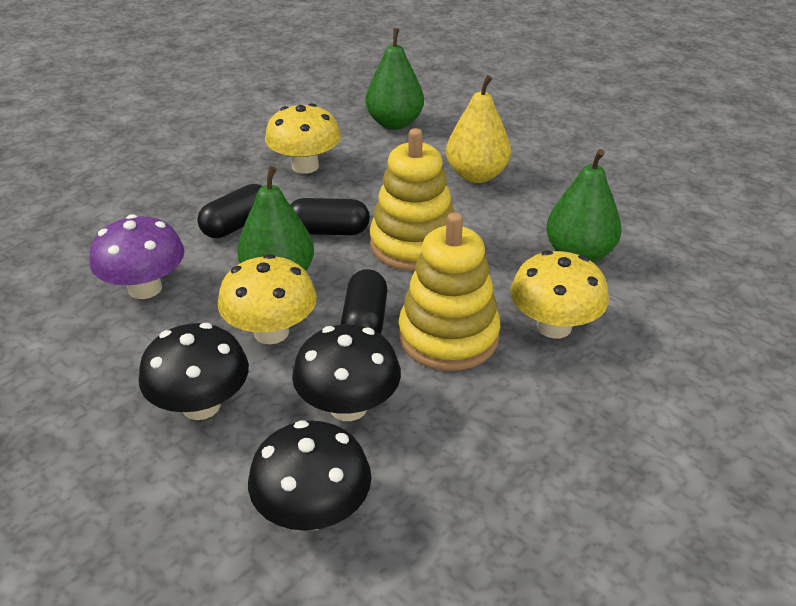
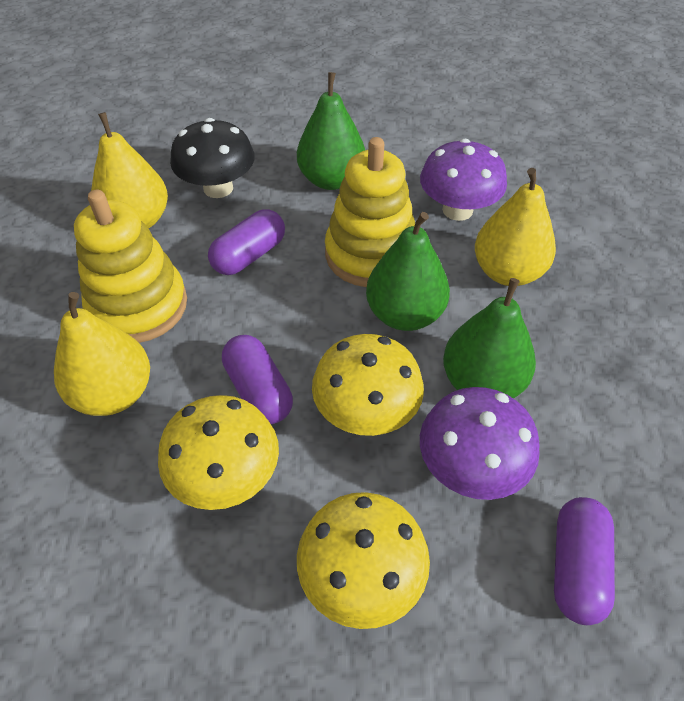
black capsule: [197,184,262,238] [290,198,370,235] [341,269,387,334] = 3 -> none = 0
black mushroom: [139,323,249,420] [248,420,371,531] [292,324,401,421] = 3 -> [170,118,255,198] = 1
purple capsule: none = 0 -> [208,209,285,275] [222,335,293,424] [554,497,615,625] = 3
purple mushroom: [90,214,184,299] = 1 -> [420,139,507,221] [420,387,540,500] = 2
yellow pear: [446,75,511,183] = 1 -> [54,292,150,416] [91,112,168,228] [475,168,556,286] = 3

